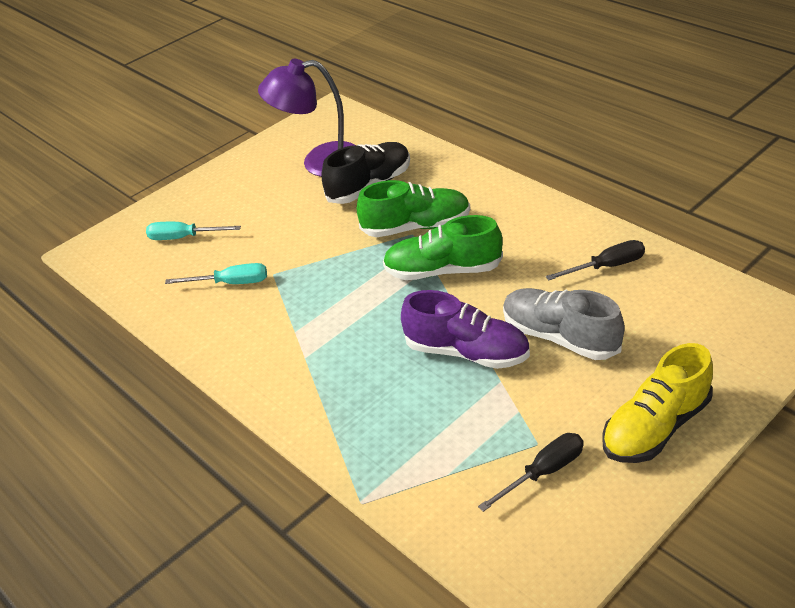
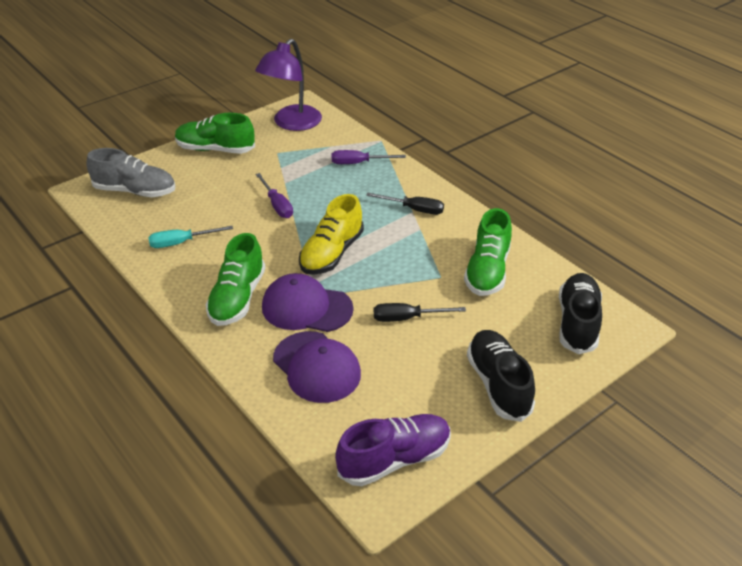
black shoe: [322,142,410,204] = 1 -> [467,330,535,422] [559,273,602,354] = 2
green shoe: [357,180,470,237] [383,215,503,280] = 2 -> [175,113,255,154] [206,233,265,326] [464,208,512,296] = 3
purple cap: none = 0 -> [262,273,354,332] [273,331,361,403] = 2
purple screwdriver: none = 0 -> [256,173,293,218] [332,150,406,164] = 2
turquoise screwdriver: [146,222,241,240] [165,263,267,284] = 2 -> [148,226,233,248] = 1

